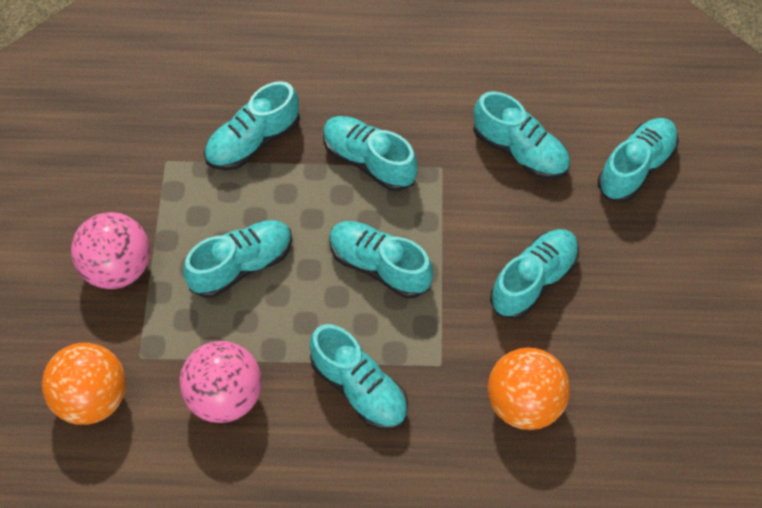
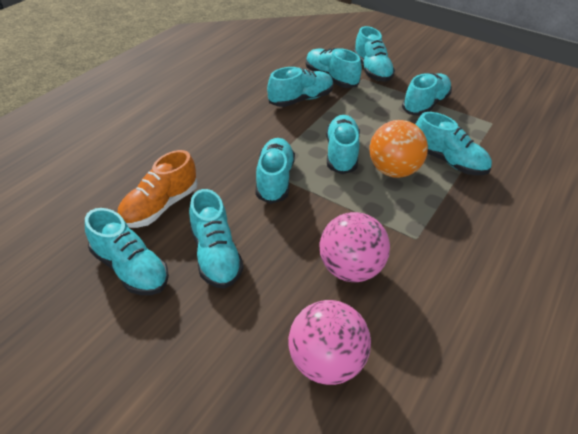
orange ball: [42,343,126,425] [488,347,570,430] = 2 -> [369,120,428,178] = 1
orange shoe: none = 0 -> [117,150,198,228] = 1
turquoise shoe: [183,220,292,298] [204,81,300,171] [309,324,408,430] [323,116,418,191] [329,221,433,298] [473,91,570,179] [490,229,579,319] [598,118,679,202] = 8 -> [85,208,169,295] [189,189,243,289] [255,138,295,204] [267,67,334,107] [306,48,362,88] [326,115,360,174] [353,26,395,82] [402,73,452,116] [415,112,492,175] = 9

